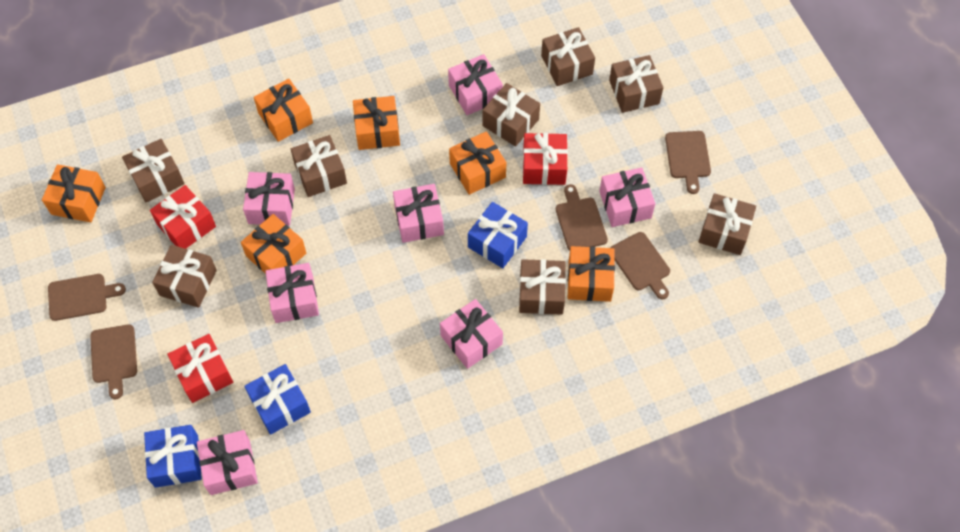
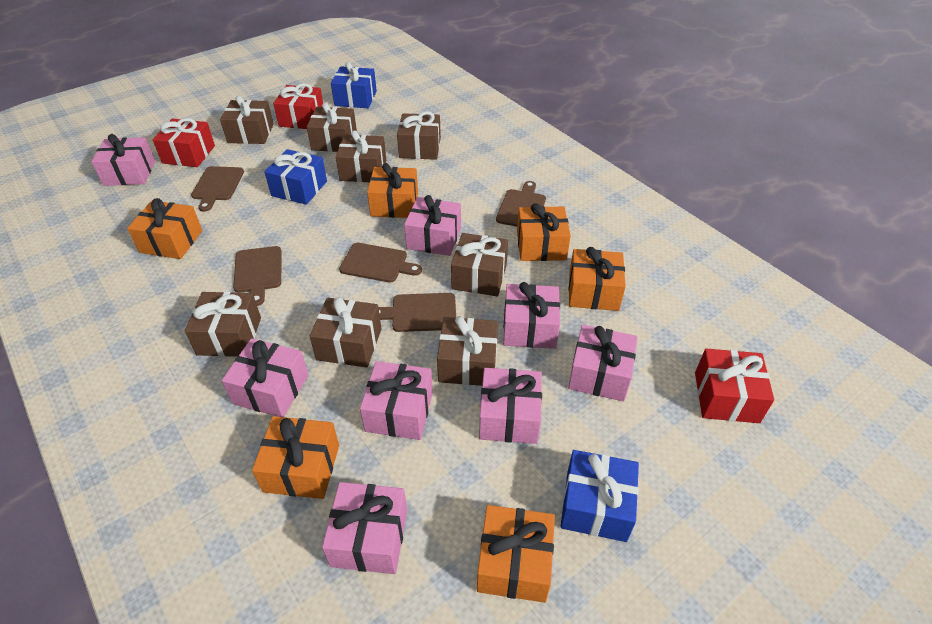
pink gift: [197,430,258,495] [243,172,295,226] [265,263,319,323] [393,184,444,243] [440,299,503,369] [448,54,503,115] [599,167,655,227] = 7 -> [91,134,155,186] [222,338,308,417] [322,482,407,574] [360,361,433,440] [404,195,461,256] [479,368,542,444] [503,282,560,349] [568,325,638,402] = 8

